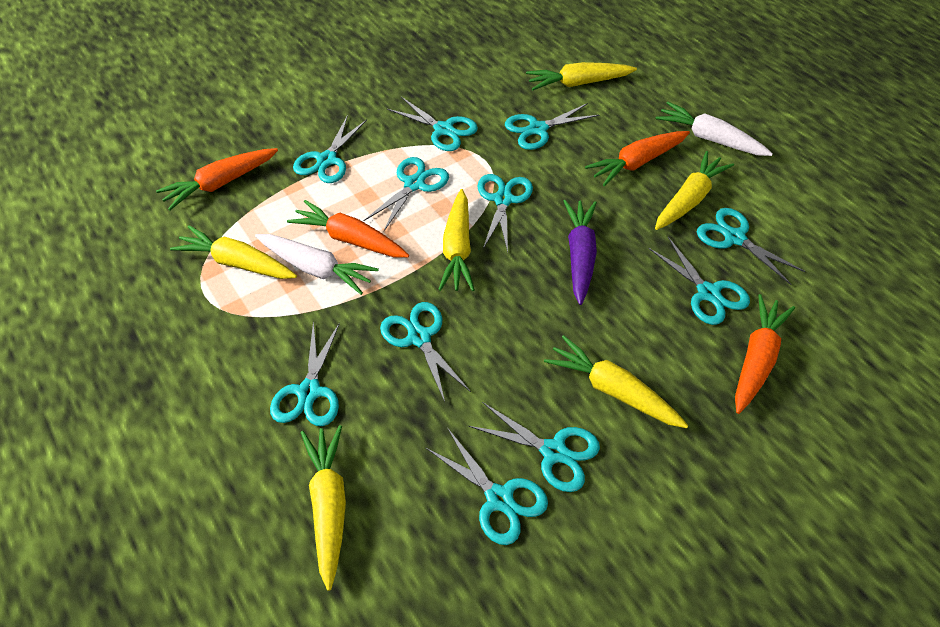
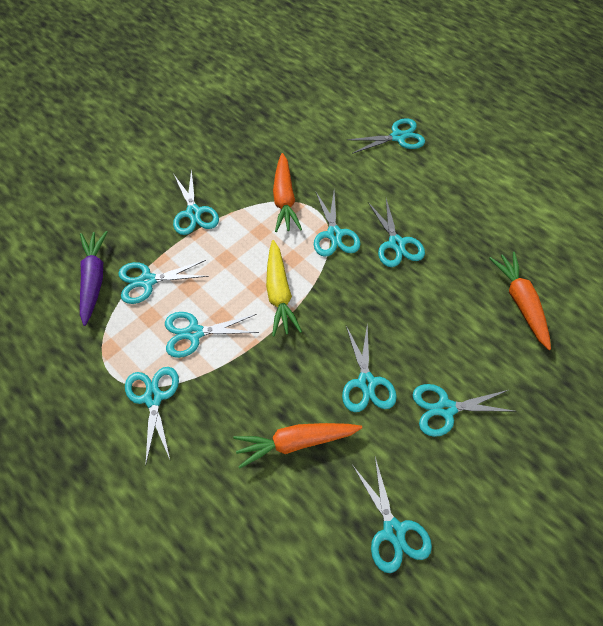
orange carrot: [156,148,278,210] [287,200,409,257] [585,131,690,186] [735,294,795,414] = 4 -> [233,423,362,469] [273,153,302,232] [489,252,551,350] = 3
turquoise scissors: [270,322,340,426] [293,115,367,183] [363,157,449,231] [380,302,471,402] [387,97,478,151] [426,429,548,545] [468,402,600,492] [477,174,533,252] [505,103,599,150] [648,237,750,325] [697,208,806,285] = 11 -> [118,260,209,304] [125,367,179,466] [165,312,259,358] [173,169,219,235] [314,192,361,257] [342,324,397,412] [347,118,425,154] [353,457,432,573] [368,199,425,267] [413,384,514,437] = 10
white carrot: [255,234,379,295] [656,102,773,156] = 2 -> none = 0
yellow carrot: [170,225,297,279] [301,425,346,591] [438,189,475,291] [526,62,637,90] [544,335,688,428] [655,151,734,230] = 6 -> [266,240,302,336] = 1

